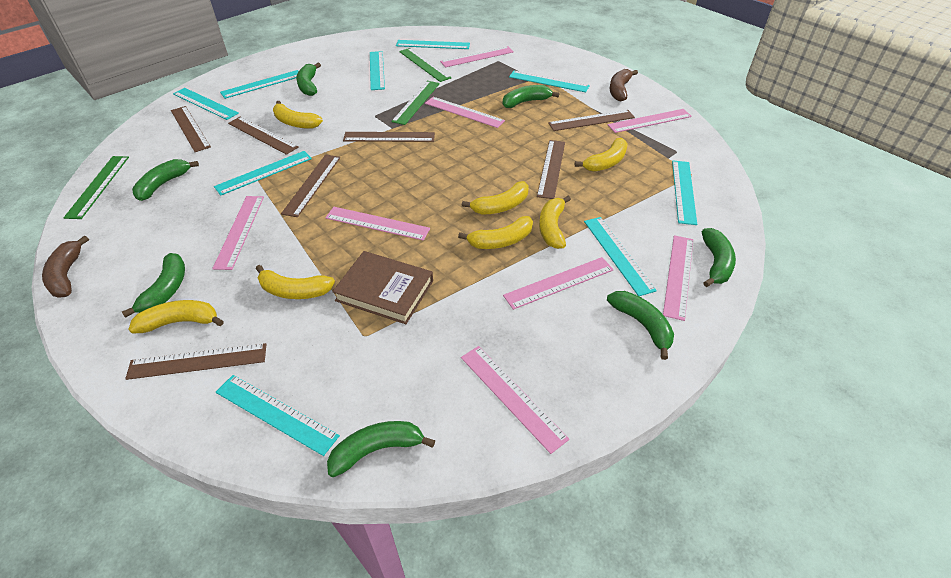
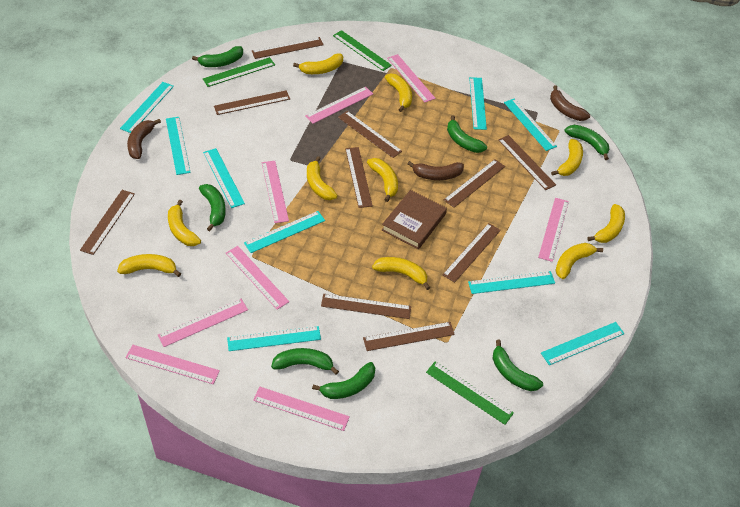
brown banana: [42,235,89,298] [610,69,638,101] = 2 -> [127,119,161,159] [407,161,464,180] [550,85,590,121] = 3
brown ruler: [125,343,267,380] [171,106,211,152] [228,117,299,155] [281,155,340,217] [343,132,435,142] [537,140,565,199] [548,110,635,131] = 7 -> [80,190,135,255] [214,90,290,115] [252,37,324,59] [321,294,411,319] [338,111,402,158] [345,147,373,208] [363,322,455,351] [442,223,501,283] [444,159,505,208] [498,135,556,190] = 10
yellow banana: [128,300,224,333] [256,265,335,299] [273,101,323,129] [458,216,533,249] [462,181,529,215] [539,196,571,249] [575,138,628,172] = 7 -> [117,254,181,277] [168,200,201,246] [293,54,343,74] [307,156,338,200] [367,158,398,202] [372,257,430,290] [385,73,412,112] [551,139,583,176] [555,243,603,279] [587,204,625,243] = 10

